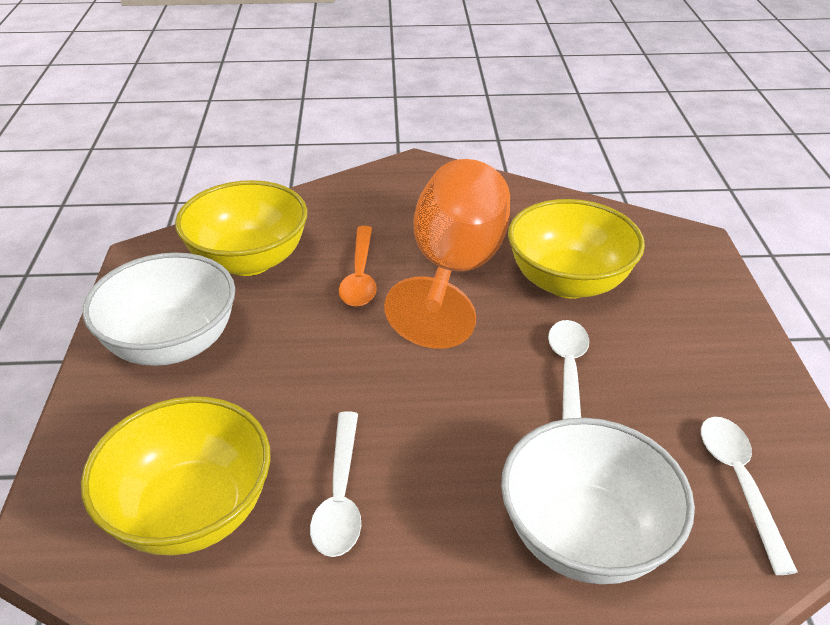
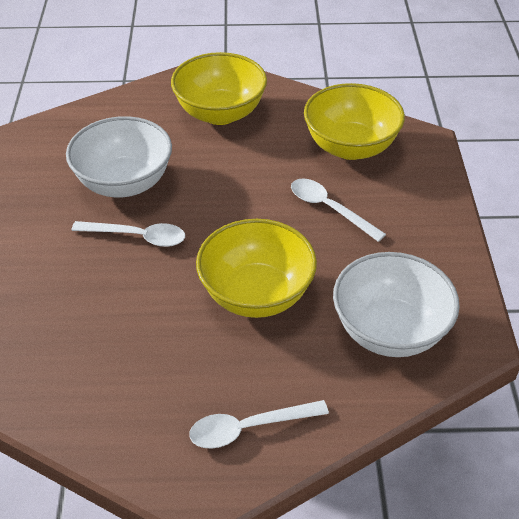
orange goblet: [384,159,510,349] = 1 -> none = 0
orange spoon: [339,226,377,307] = 1 -> none = 0

